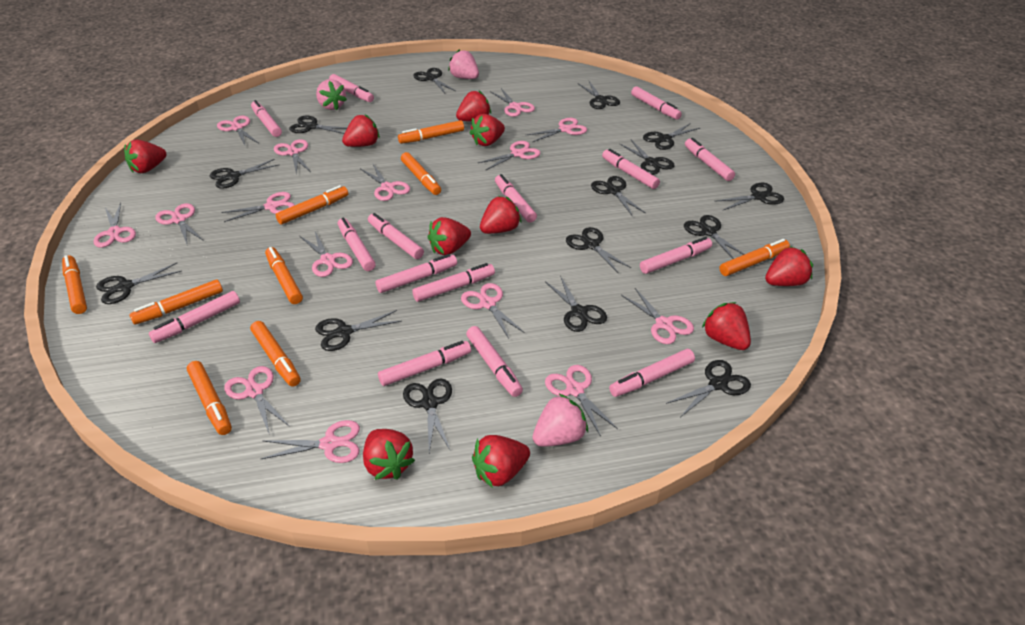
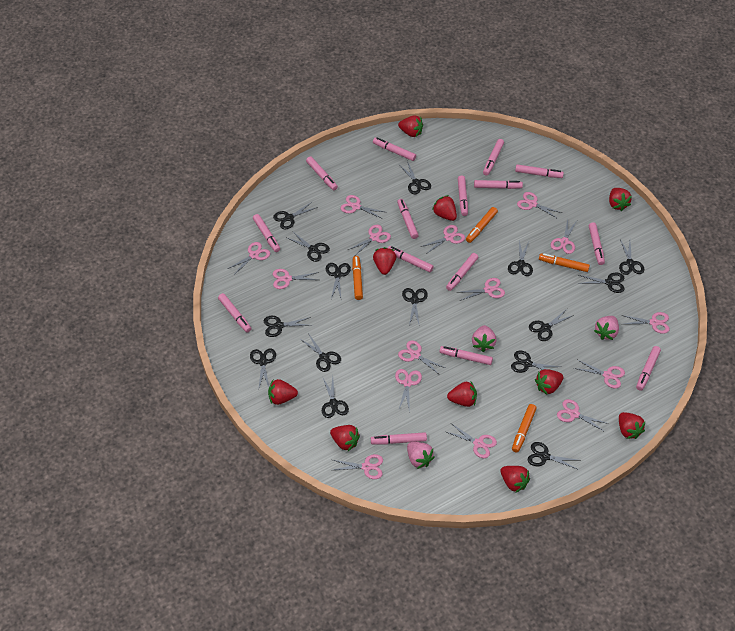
orange marker: [62,255,87,314] [129,280,223,325] [187,361,232,435] [250,321,301,387] [265,247,303,304] [276,185,348,224] [398,120,464,144] [401,152,441,195] [720,239,790,276] = 9 -> [352,256,363,300] [466,207,498,243] [512,404,537,453] [539,253,590,272] = 4

